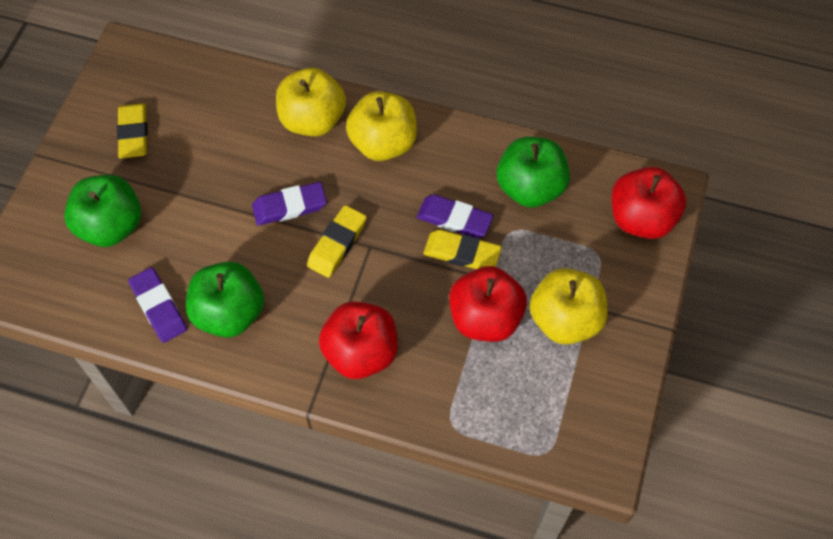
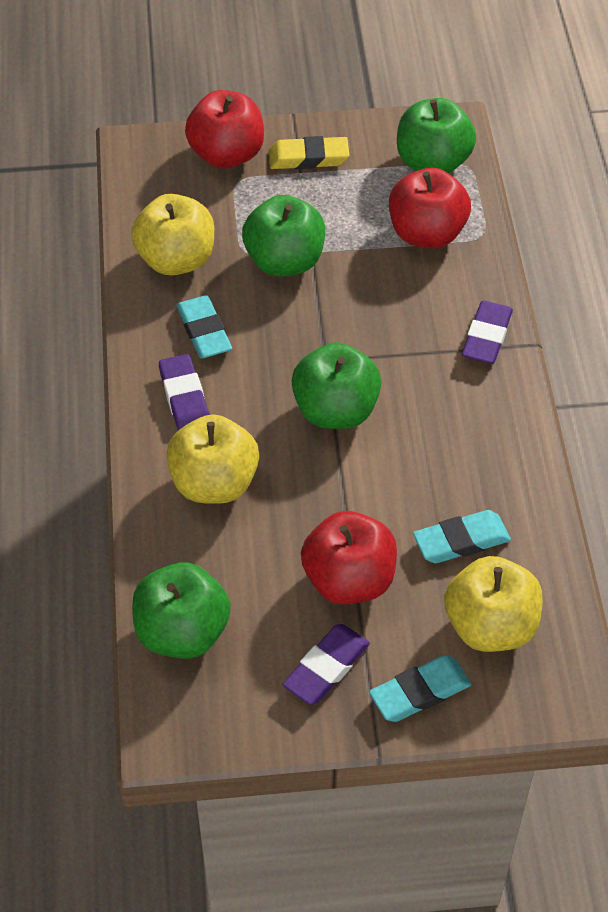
green apple: [64,175,141,247] [186,262,264,338] [497,137,570,207] = 3 -> [132,562,231,659] [242,195,325,276] [292,342,382,429] [397,98,476,174] = 4
turquoise eraser: none = 0 -> [177,295,232,359] [369,655,471,722] [413,510,511,563] = 3
yellow eraser: [117,103,148,159] [307,205,367,278] [423,230,502,269] = 3 -> [269,136,349,169] = 1

